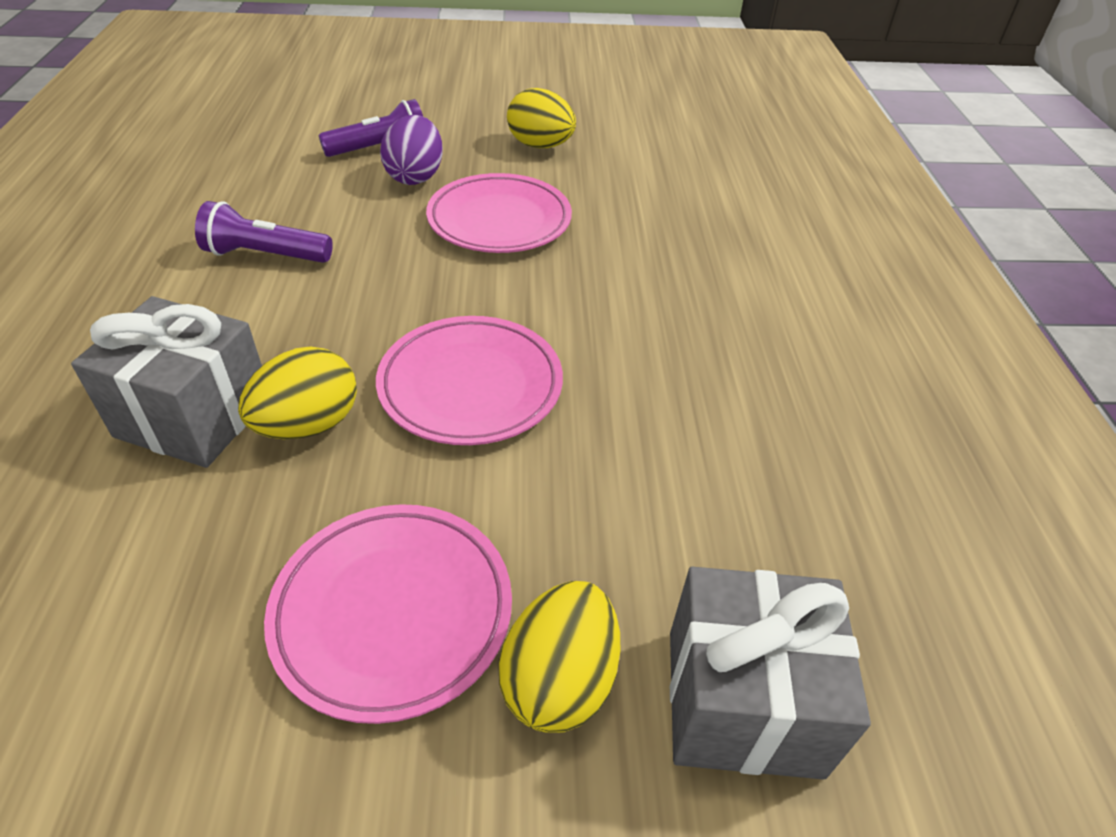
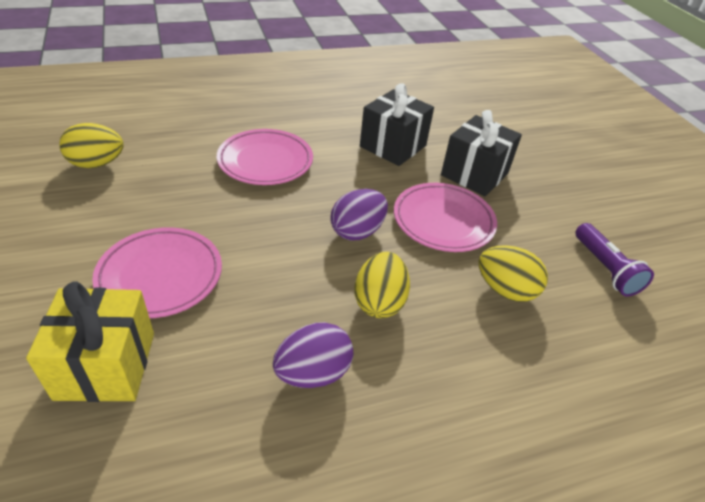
black gift: none = 0 -> [360,83,434,166] [441,110,522,196] = 2
grey gift: [71,296,262,468] [670,567,871,780] = 2 -> none = 0
purple egg: [380,115,443,185] = 1 -> [273,322,353,388] [330,189,388,240] = 2
purple flashlight: [195,201,333,263] [319,99,423,157] = 2 -> [575,223,654,297] = 1
yellow gift: none = 0 -> [26,281,154,402] = 1

